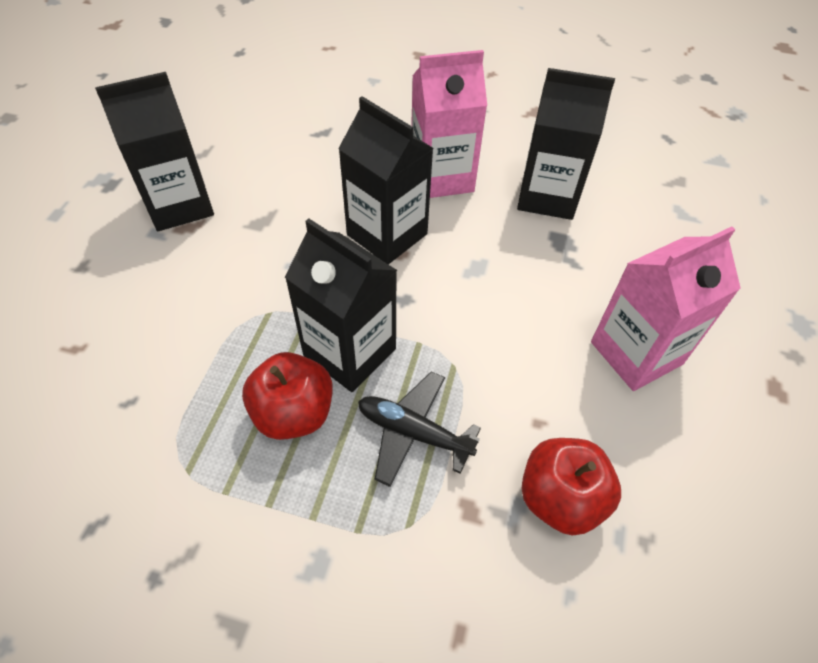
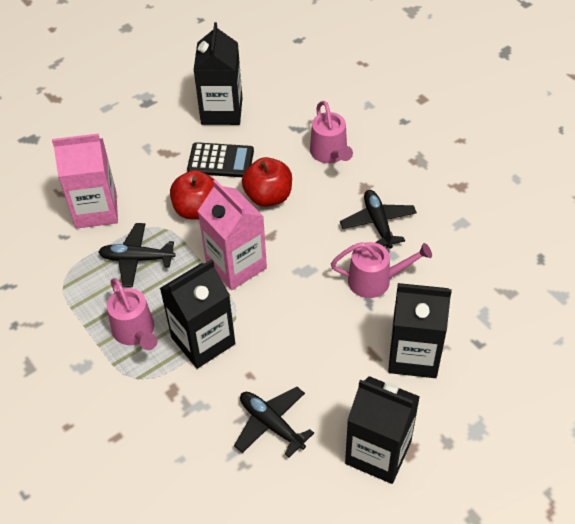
black calculator: none = 0 -> [187,142,254,177] = 1
black plane: [358,372,481,487] = 1 -> [98,223,175,287] [234,387,314,458] [340,190,417,248] = 3
pink watering can: none = 0 -> [107,278,157,350] [310,101,353,163] [331,242,432,298] = 3

